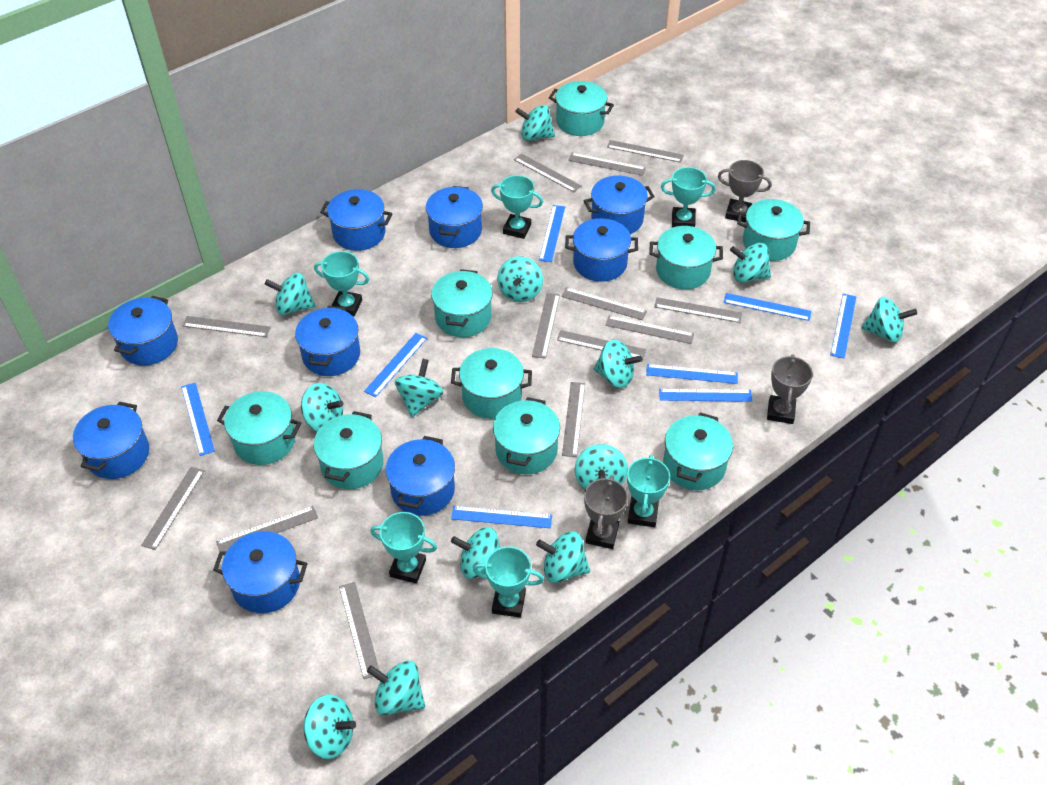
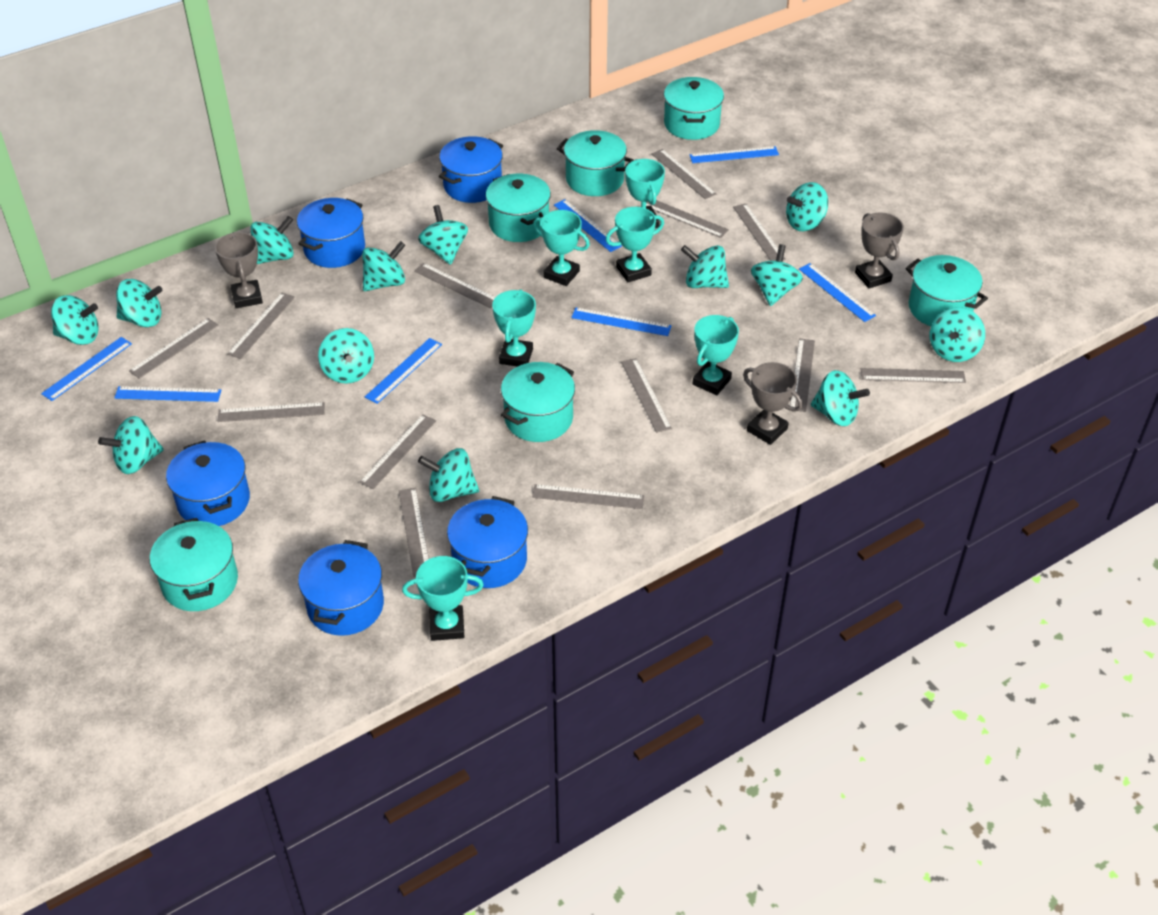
blue pot: [73,402,149,479] [108,296,178,365] [213,531,307,613] [295,306,360,376] [320,189,393,251] [386,436,455,516] [426,186,483,248] [565,218,638,282] [584,176,655,234] = 9 -> [166,440,250,526] [297,198,365,268] [298,540,384,636] [439,136,503,203] [447,496,528,588] = 5
blue ruler: [181,383,215,456] [364,333,427,397] [451,506,552,528] [539,205,565,262] [646,364,738,384] [659,389,752,402] [723,293,812,321] [830,294,856,358] = 8 -> [41,337,132,401] [114,386,221,402] [365,338,442,404] [554,199,622,252] [571,308,672,336] [690,146,779,163] [799,263,876,322] = 7
turquoise pot: [217,391,301,465] [314,411,384,489] [431,269,493,337] [451,348,532,419] [493,397,560,475] [549,81,614,136] [649,226,723,289] [663,413,733,490] [737,199,810,261] = 9 -> [150,518,238,611] [486,174,551,242] [501,362,575,442] [557,130,634,196] [664,77,724,140] [906,255,988,326] = 6

